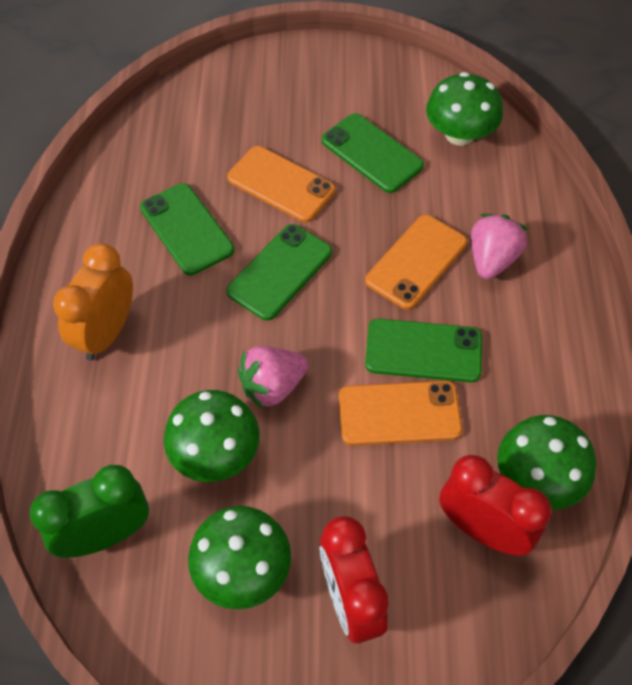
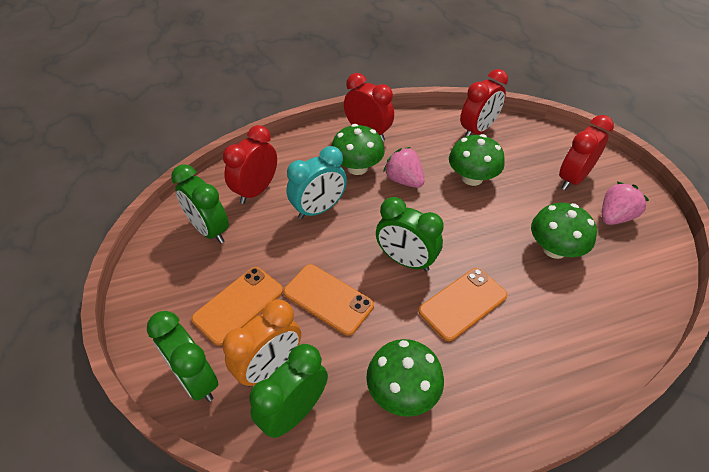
green clock: [29,465,149,558] = 1 -> [147,311,219,402] [171,164,229,244] [249,344,328,438] [376,197,444,272] = 4
green phone: [140,183,234,275] [226,224,332,320] [322,114,424,193] [365,319,482,382] = 4 -> none = 0
red clock: [319,516,388,644] [439,455,552,556] = 2 -> [223,125,277,204] [344,73,394,141] [460,69,508,137] [559,115,614,190] = 4
turquoise clock: none = 0 -> [287,146,347,219] = 1

